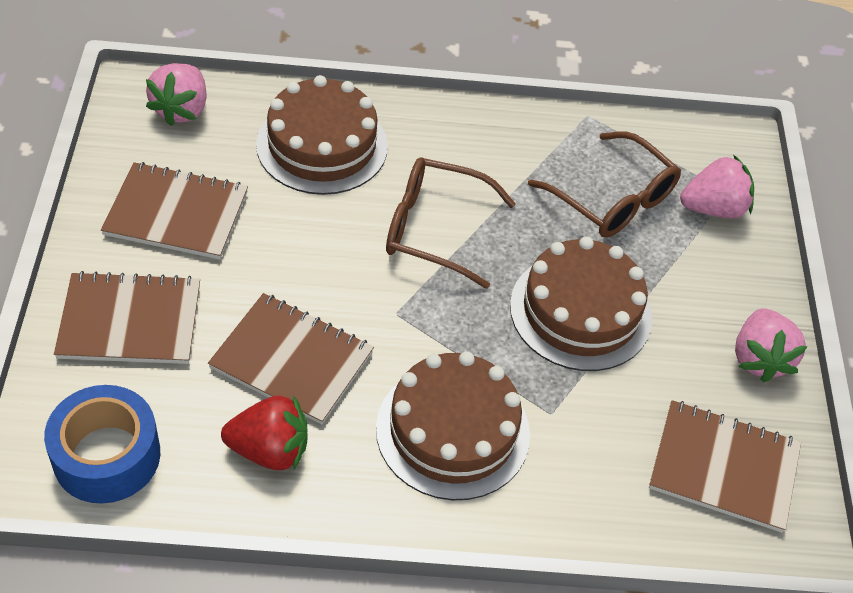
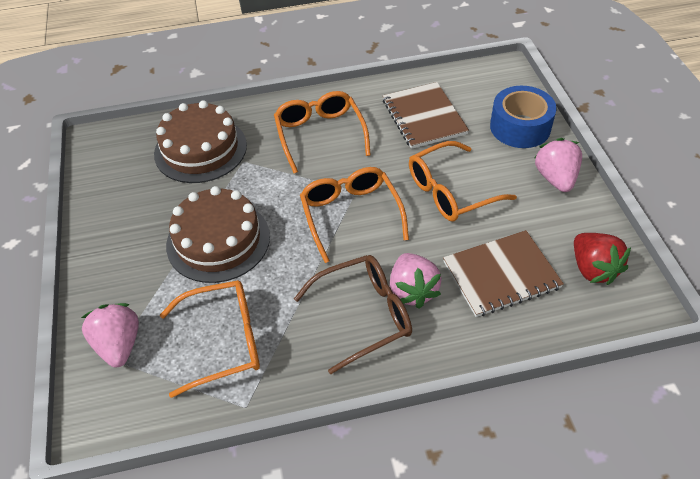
brown cake: [256,75,388,195] [376,351,530,500] [510,236,652,371] = 3 -> [154,100,247,183] [166,186,270,283] = 2
brown glasses: [386,157,516,289] [528,131,681,238] = 2 -> [294,255,412,374] = 1
brown notebook: [54,271,200,364] [101,162,248,259] [208,293,374,425] [649,400,801,533] = 4 -> [383,82,469,149] [443,230,564,317] = 2
orange glasses: none = 0 -> [160,280,260,398] [274,91,371,173] [300,167,409,263] [409,141,517,222] = 4

